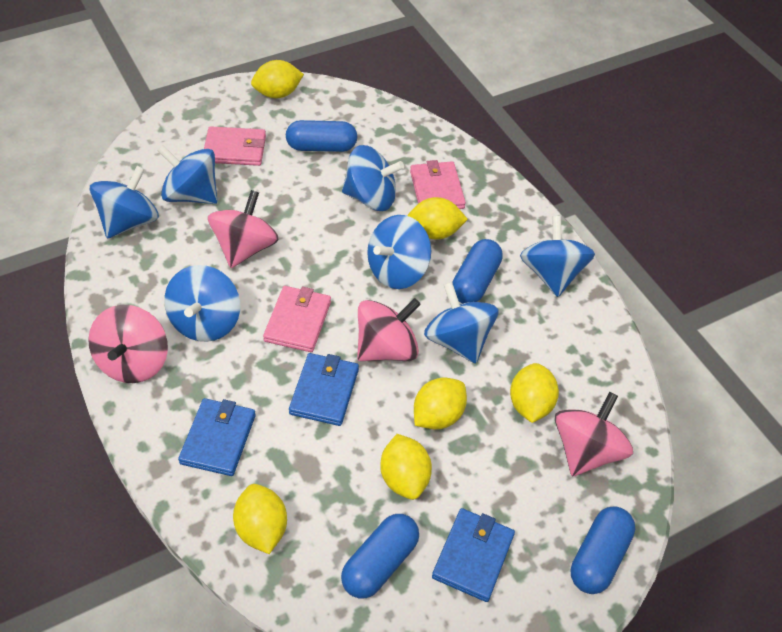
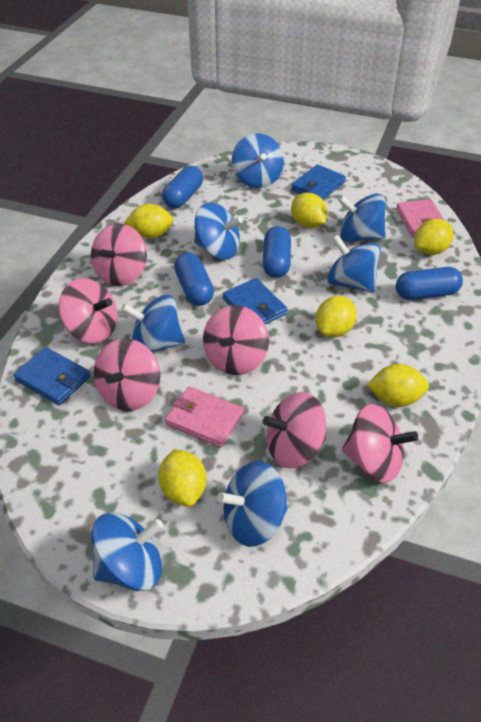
pink spinning top: [88,305,168,383] [208,190,279,268] [357,298,421,361] [555,392,633,476] = 4 -> [59,278,117,343] [91,224,147,286] [94,338,160,411] [203,305,269,375] [263,392,326,468] [342,404,418,483] = 6
pink wallet: [204,126,266,166] [263,286,331,352] [410,160,466,209] = 3 -> [165,386,244,448] [396,199,444,237] = 2

